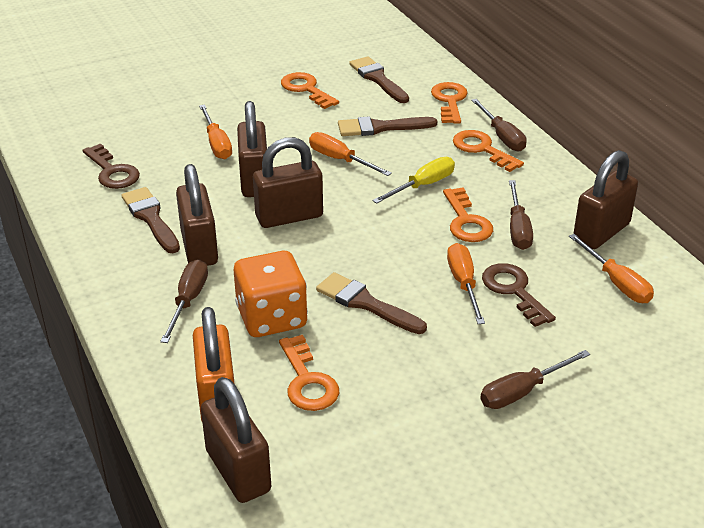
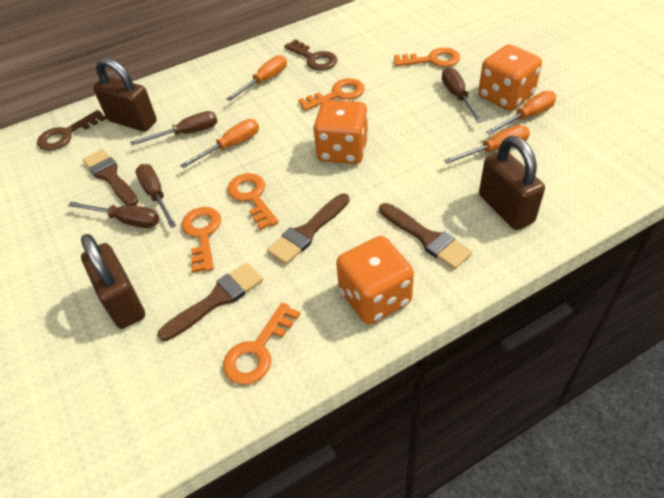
brown padlock: [176,164,218,266] [201,377,271,503] [237,101,267,197] [253,137,323,228] [573,150,638,249] = 5 -> [81,234,145,329] [93,58,157,131] [479,136,545,230] = 3
orange dice: [234,251,308,337] = 1 -> [313,100,368,164] [336,236,414,324] [478,45,542,111] = 3
orange padlock: [193,307,234,421] = 1 -> none = 0
yellow screwdriver: [372,157,455,204] = 1 -> none = 0

